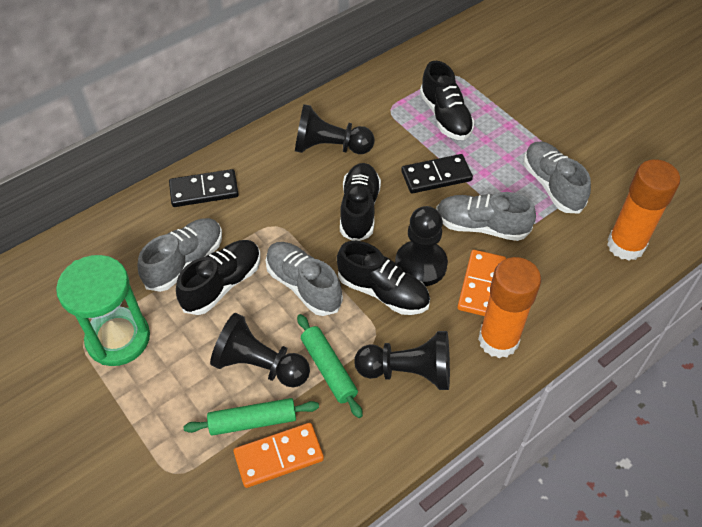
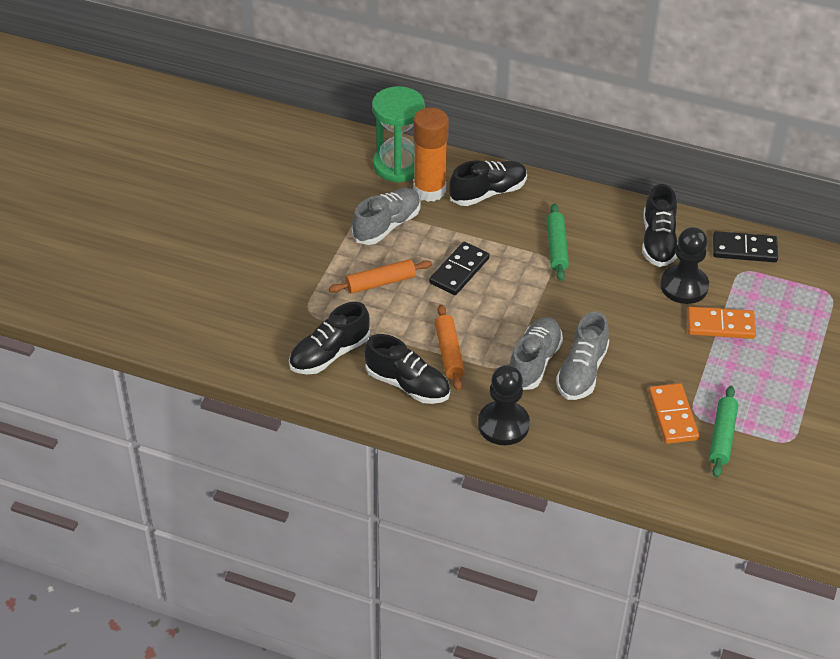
black pawn: [210,313,310,387] [295,104,374,154] [354,331,450,390] [395,206,448,286] = 4 -> [478,365,530,445] [660,227,709,304] = 2
grey shoe: [137,218,222,292] [266,242,343,316] [436,192,536,241] [524,141,591,214] = 4 -> [352,188,420,245] [510,317,563,390] [556,311,609,400] = 3
orange glue stick: [478,257,541,358] [607,159,680,261] = 2 -> [413,107,449,202] = 1
orange rolling pin: none = 0 -> [329,259,432,294] [435,305,465,391] = 2

